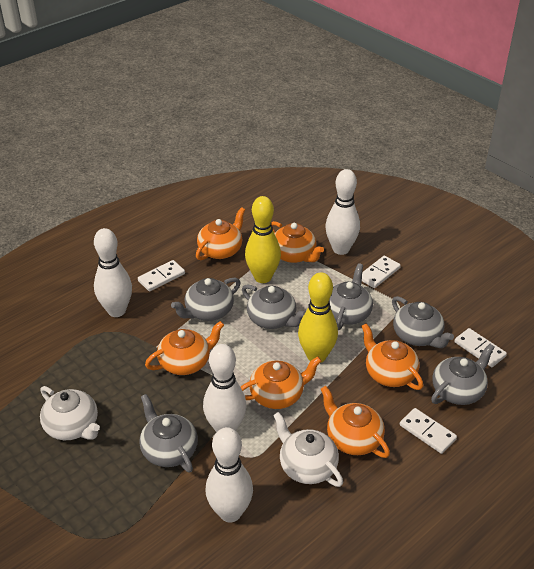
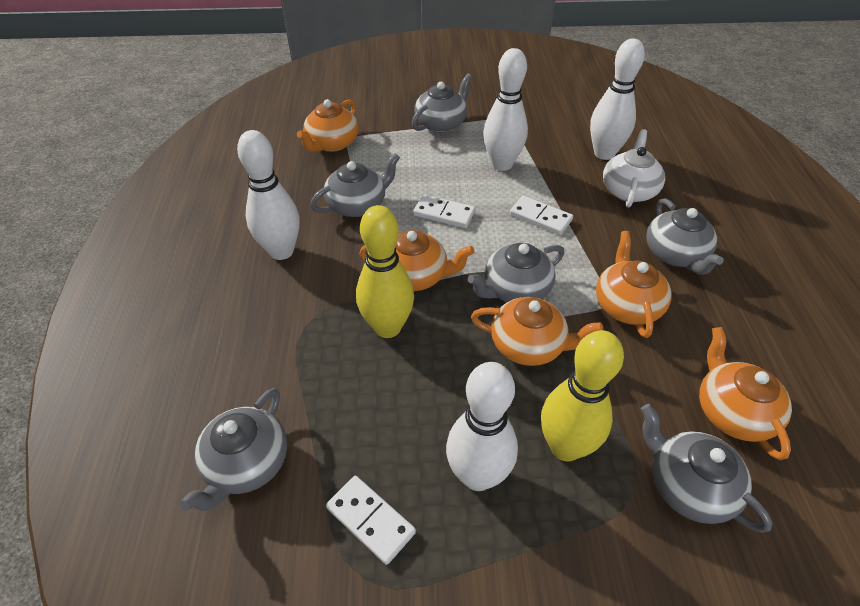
orange teapot: [145,321,224,375] [196,207,245,260] [241,356,321,409] [271,221,324,263] [321,386,390,458] [361,323,423,390] = 6 -> [297,99,359,152] [359,230,475,291] [471,297,603,366] [596,231,672,338] [699,327,792,460] = 5
white domino: [138,260,185,292] [362,256,401,288] [400,408,457,454] [454,328,507,367] = 4 -> [326,476,416,565] [413,194,475,228] [510,196,573,235] = 3
white teapot: [40,386,100,440] [273,412,343,487] = 2 -> [603,129,665,208] = 1

